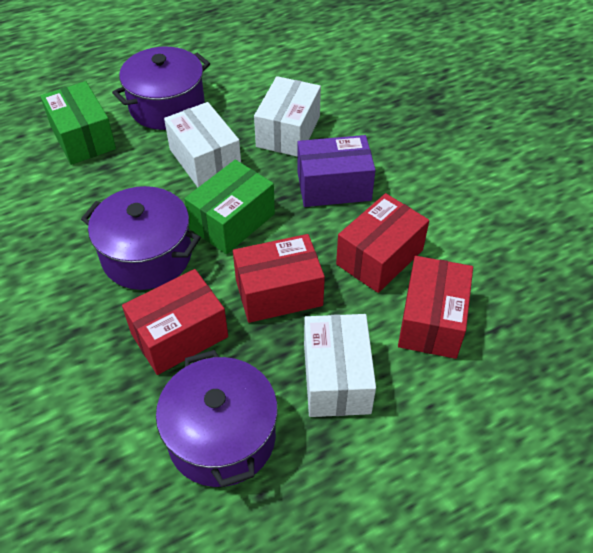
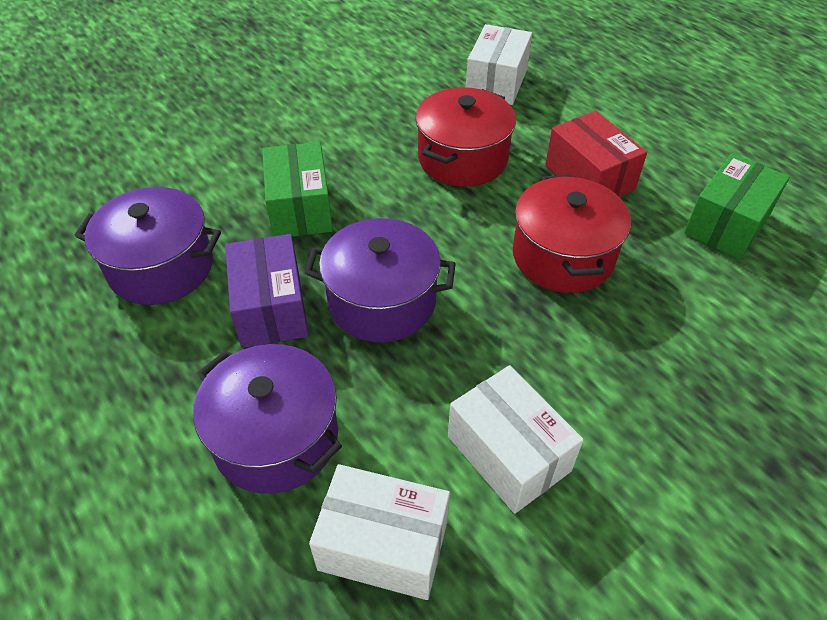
red box: [122,269,228,375] [233,234,325,323] [336,193,429,293] [398,256,473,359] = 4 -> [545,111,647,197] = 1
red pot: none = 0 -> [415,87,516,187] [512,175,631,293] = 2

